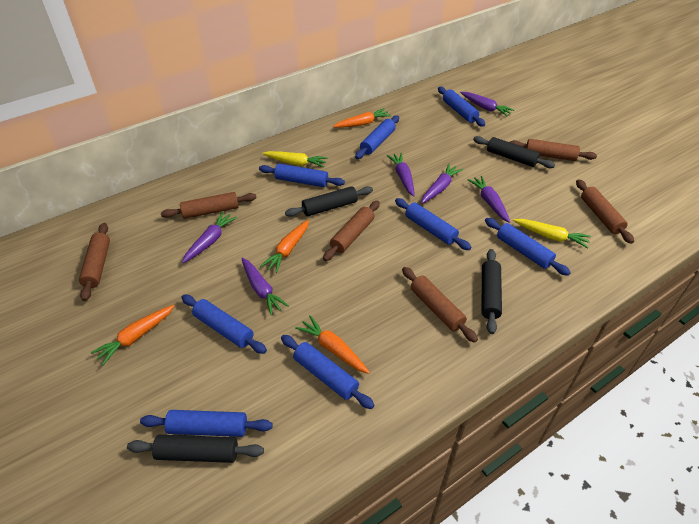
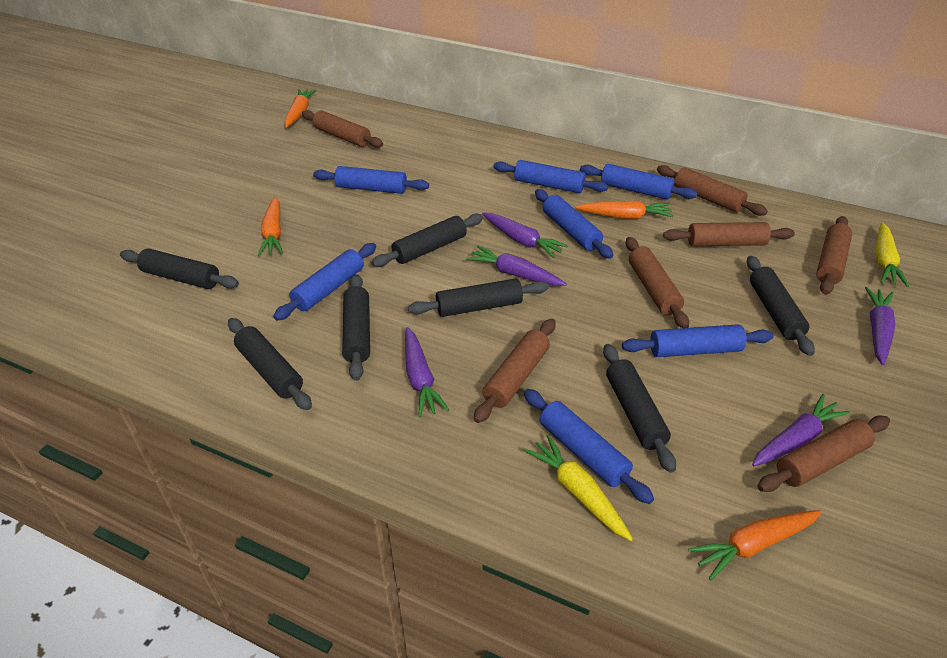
black rolling pin: [127,435,264,463] [285,186,373,217] [473,136,555,168] [481,249,502,334] = 4 -> [120,248,239,289] [228,318,312,410] [342,274,370,381] [372,214,483,267] [408,279,549,317] [603,344,676,473] [747,256,815,356] = 7
blue rolling pin: [140,410,273,437] [181,295,267,354] [259,164,345,187] [281,335,375,409] [355,115,399,159] [395,198,471,250] [438,87,485,127] [485,218,571,276] = 8 -> [273,243,376,321] [313,166,429,194] [493,160,608,193] [524,389,654,504] [535,189,613,259] [580,164,697,199] [622,324,773,357] = 7
brown rolling pin: [79,223,110,301] [161,192,257,219] [323,201,380,261] [402,267,478,343] [510,139,597,161] [576,179,634,244] = 6 -> [302,110,383,148] [474,319,556,423] [626,237,689,328] [657,165,768,216] [663,222,795,246] [757,415,890,492] [816,216,852,295] = 7
purple carrot: [182,212,237,263] [241,258,289,315] [387,153,415,196] [421,164,463,204] [460,92,514,116] [467,176,510,223] = 6 -> [405,327,449,418] [466,246,567,286] [482,212,568,258] [752,394,850,466] [865,287,895,365] = 5

